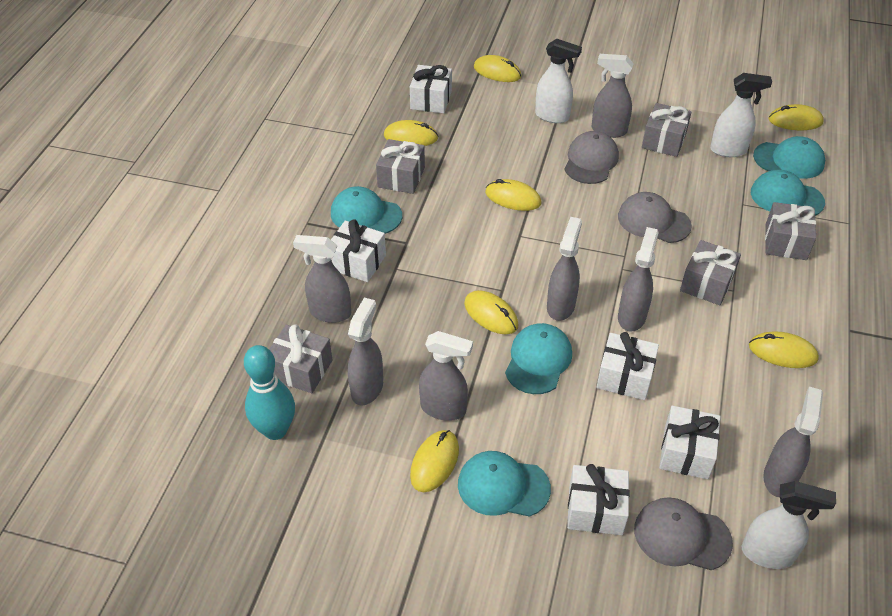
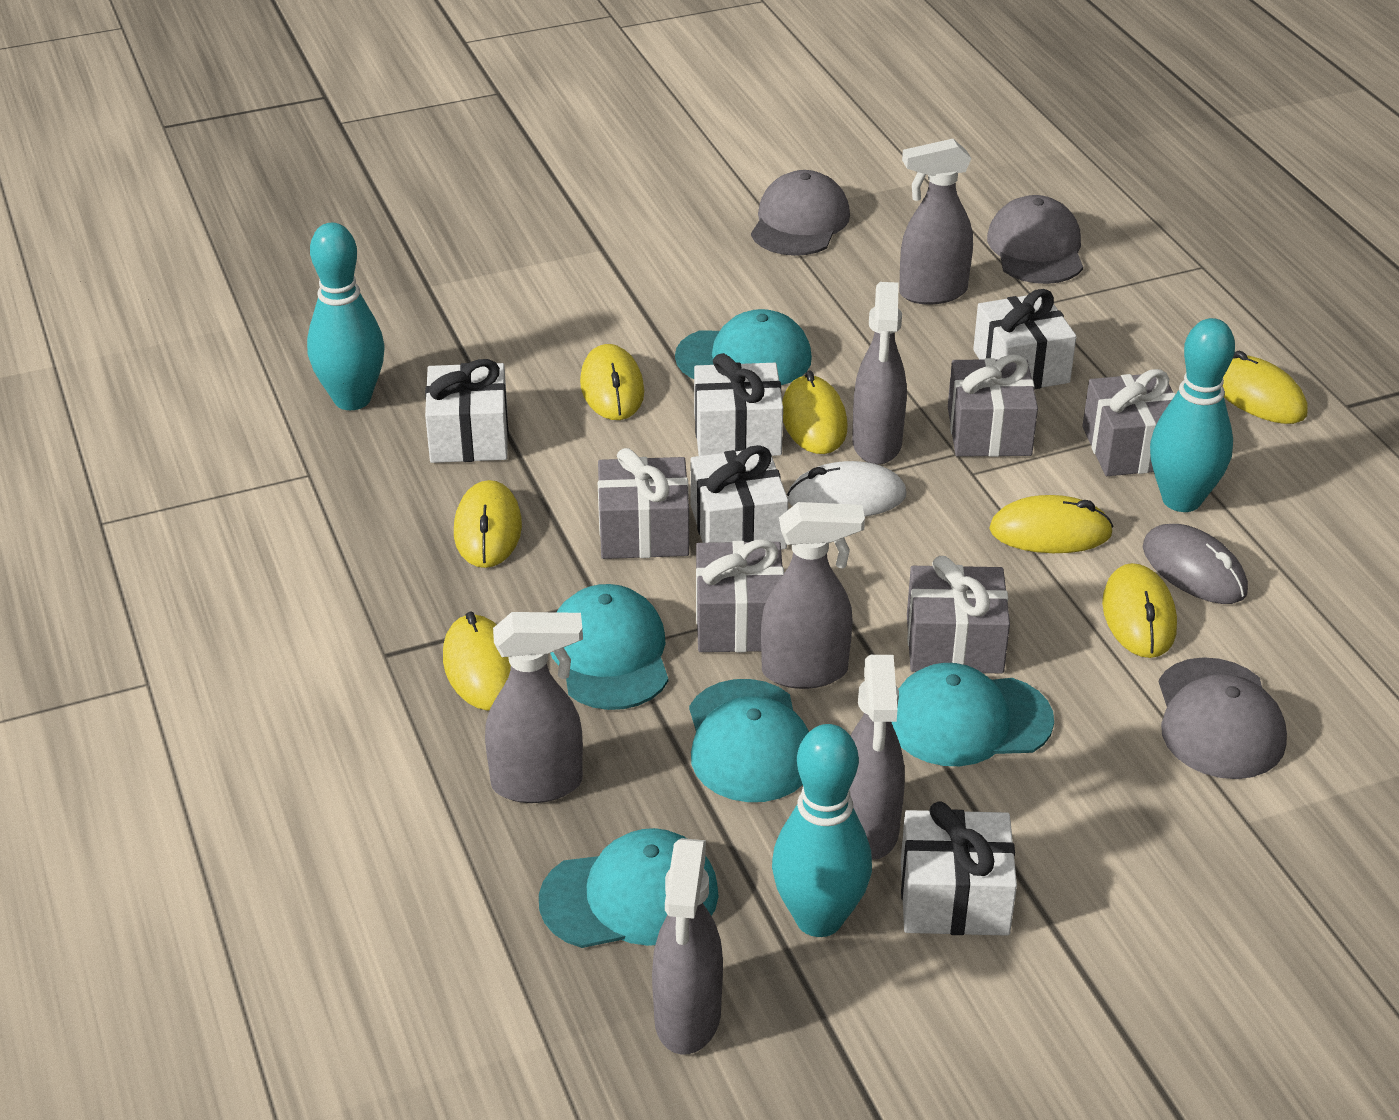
grey mouse: none = 0 -> [1143,524,1248,604] = 1
grey spray bottle: [293,235,351,323] [348,298,383,405] [419,331,473,421] [547,217,582,321] [592,54,634,138] [618,227,659,332] [763,386,823,497] = 7 -> [485,612,583,803] [652,838,723,1055] [761,502,865,689] [849,655,905,860] [852,282,907,465] [899,139,973,304] = 6
turquoise bowling pin: [244,345,295,440] = 1 -> [307,223,384,410] [772,724,872,937] [1150,318,1235,512] = 3
white mouse: none = 0 -> [787,461,906,517] = 1
white spray bottle: [535,39,582,123] [710,73,772,157] [741,481,836,569] = 3 -> none = 0

